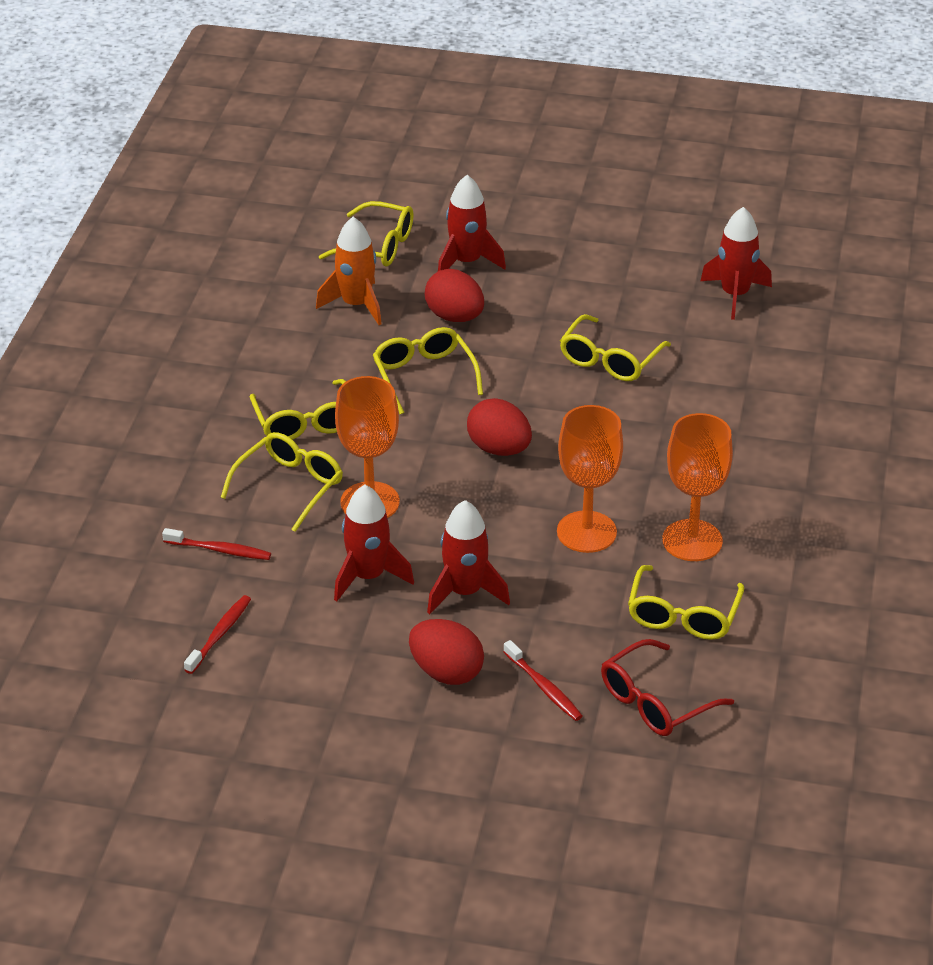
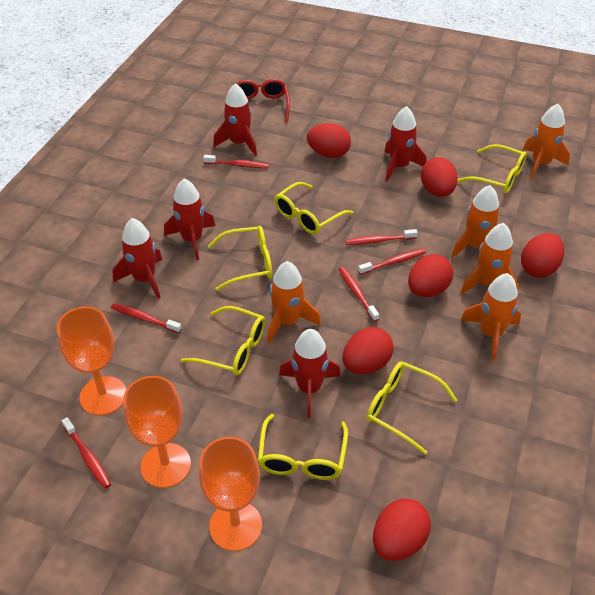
orange rocket: [316,217,382,325] = 1 -> [267,261,321,344] [451,185,499,258] [460,223,519,295] [461,273,521,360] [523,104,570,179] = 5
red egg: [409,619,484,685] [425,269,484,322] [467,398,532,456] = 3 -> [307,123,351,158] [343,327,394,374] [373,499,431,561] [408,254,453,297] [421,157,458,197] [521,233,565,278] = 6
red rocket: [334,485,414,602] [427,500,510,614] [438,175,506,271] [700,207,772,320] = 4 -> [113,218,162,299] [164,179,215,260] [213,83,257,156] [279,329,341,419] [384,106,427,182] = 5
red toothbrush: [162,528,271,560] [184,595,251,674] [503,640,583,721] = 3 -> [62,417,111,489] [111,303,182,333] [203,155,269,168] [339,267,379,322] [345,229,418,245] [358,249,426,275] = 6

